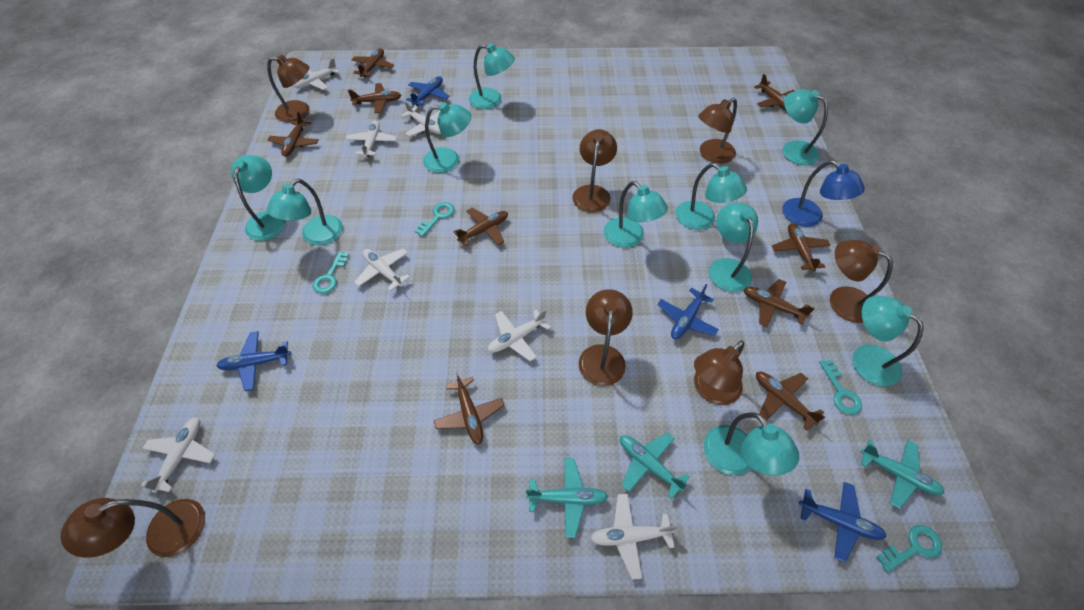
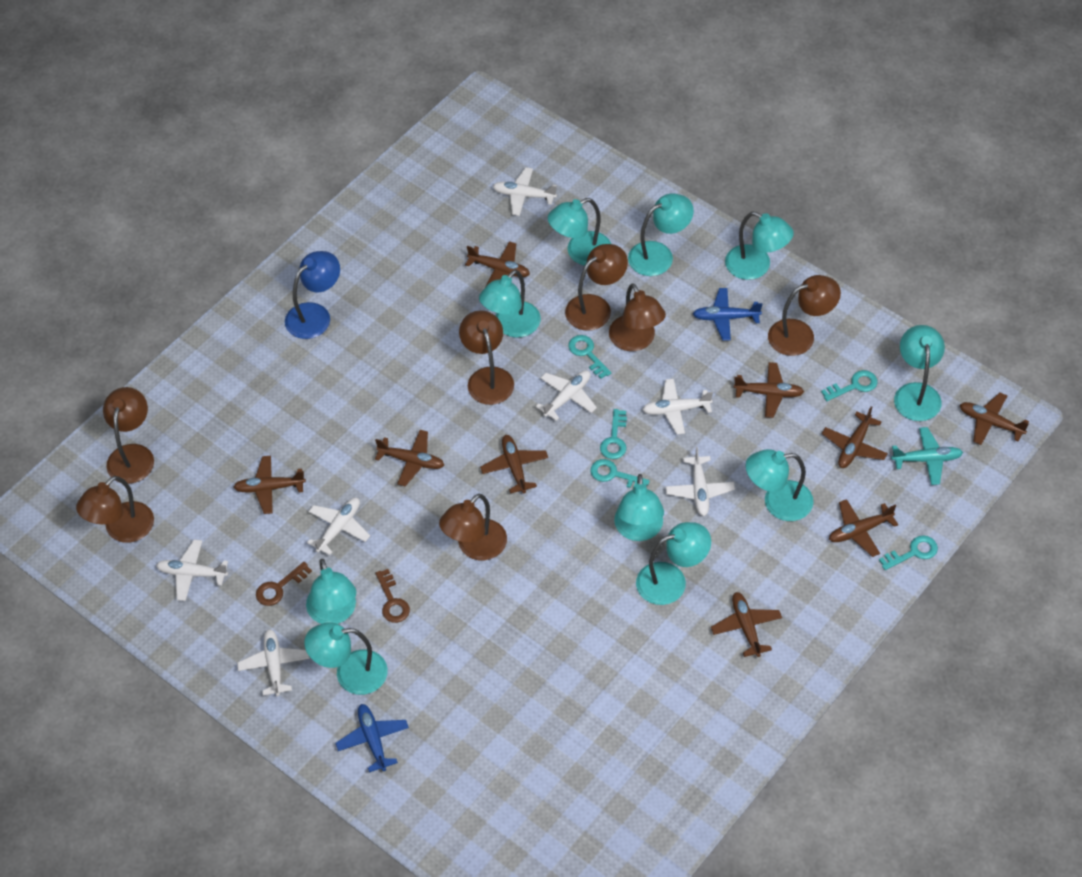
blue plane: [216,331,291,391] [406,76,450,106] [657,284,719,339] [799,482,887,562] = 4 -> [335,704,409,772] [693,288,763,341] = 2
brown key: none = 0 -> [256,562,312,606] [376,569,410,623] = 2
turquoise key: [313,251,349,294] [415,202,454,237] [819,359,862,415] [877,525,942,573] = 4 -> [569,335,611,379] [590,459,650,489] [600,409,627,459] [821,370,878,401] [879,535,938,570] = 5
turquoise plane: [526,458,608,538] [620,432,690,499] [860,440,944,509] = 3 -> [891,427,963,485] = 1

